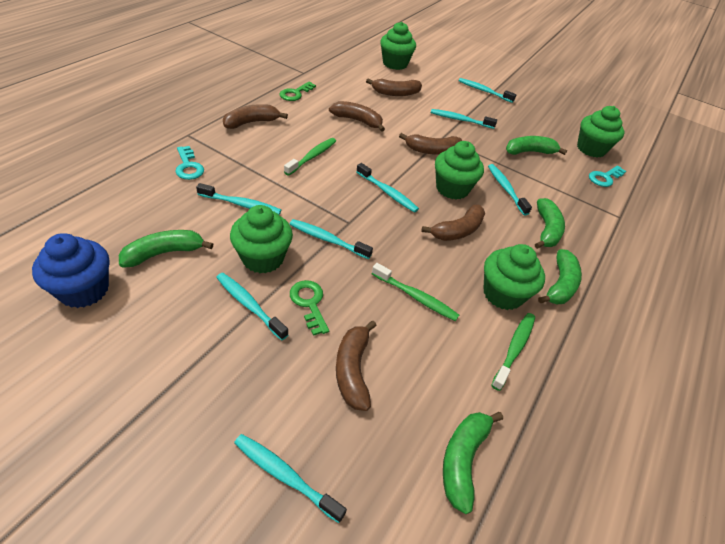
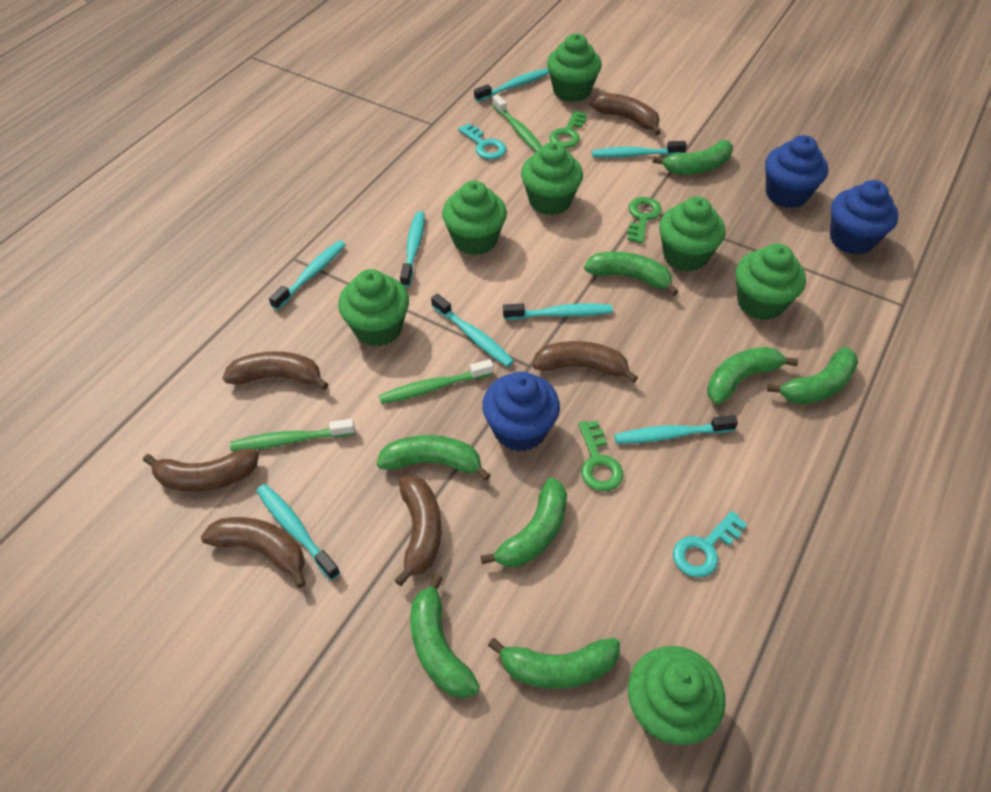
blue cupcake: [32,233,109,308] = 1 -> [482,372,560,452] [765,135,828,208] [830,180,898,255] = 3
green banana: [119,230,213,268] [443,412,503,514] [506,136,567,155] [535,198,565,249] [538,249,582,304] = 5 -> [377,435,491,481] [410,574,480,698] [480,478,567,567] [488,638,620,689] [584,252,679,296] [653,140,733,174] [707,347,798,404] [767,347,858,404] = 8
green cupcake: [230,205,293,274] [380,22,416,70] [435,141,484,200] [483,244,545,310] [577,106,624,157] = 5 -> [338,269,409,347] [442,181,507,255] [521,142,583,215] [547,34,602,102] [628,646,726,745] [659,196,725,272] [736,244,806,320] = 7
green key: [280,81,316,101] [290,280,329,336] = 2 -> [549,110,587,148] [579,420,623,491] [627,197,662,243] = 3

